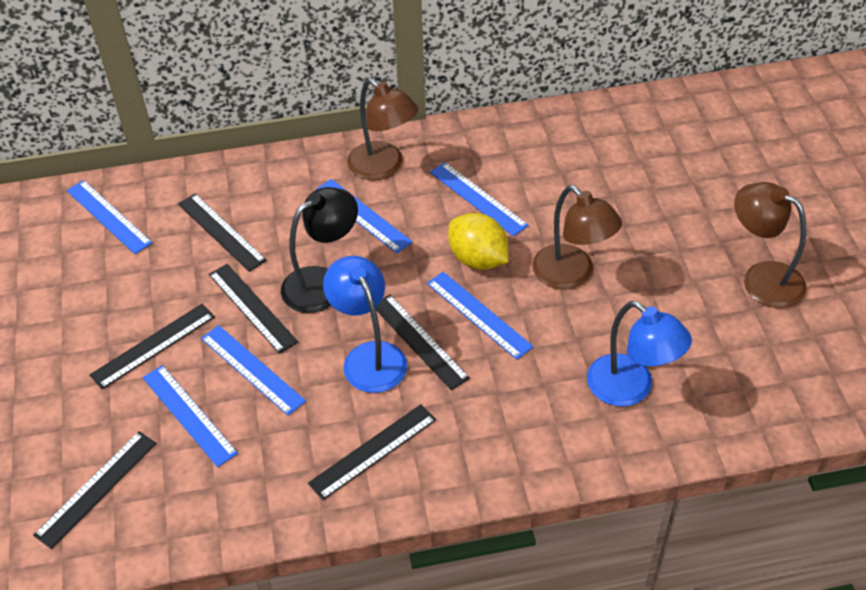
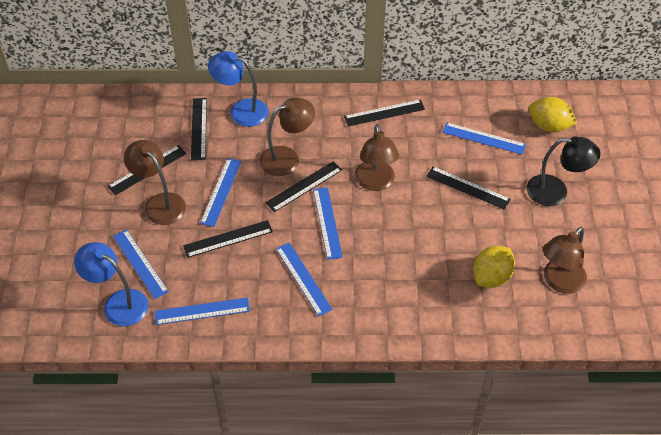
brown lamp: [347,78,419,180] [533,185,622,290] [734,182,806,308] = 3 -> [124,140,186,225] [260,98,315,176] [355,124,399,191] [543,227,587,294] = 4
yellow lemon: [448,213,509,270] = 1 -> [473,246,515,288] [529,97,577,132] = 2

